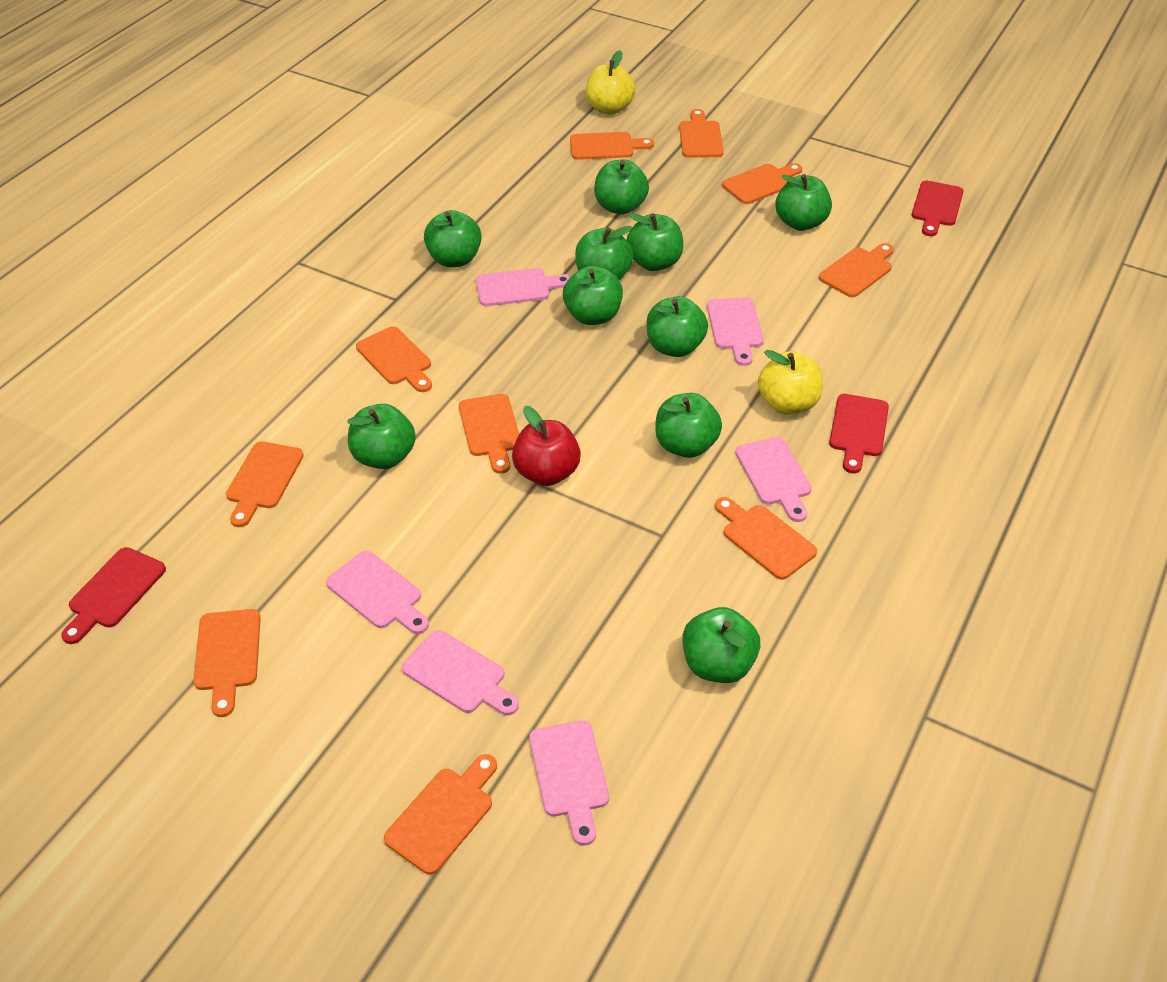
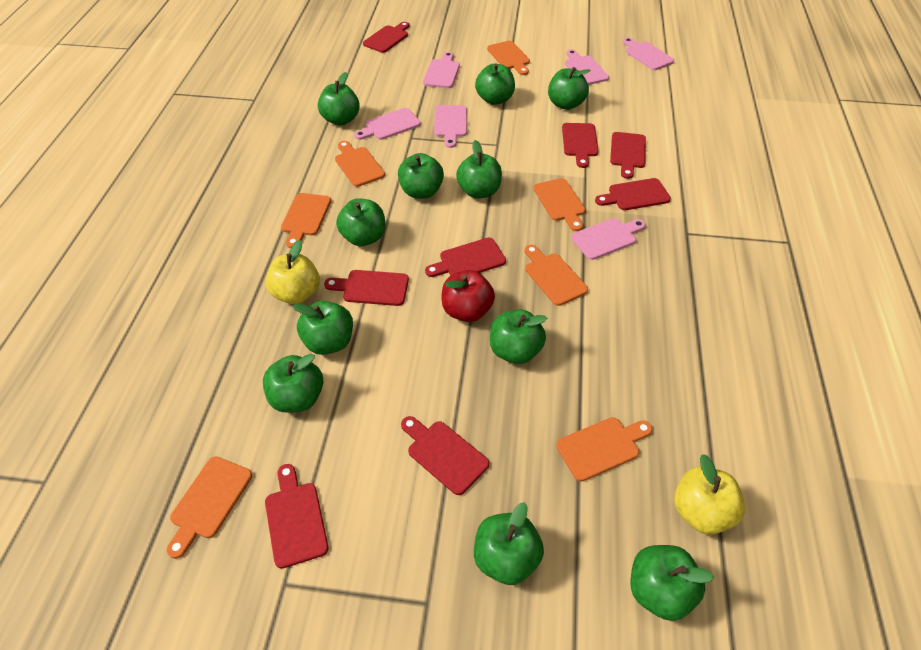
green apple: [347,404,416,469] [424,210,482,267] [563,266,623,325] [575,226,633,280] [594,159,649,214] [626,213,684,271] [647,296,708,357] [655,393,722,458] [682,607,760,683] [775,174,832,231] = 10 -> [263,354,323,413] [293,301,353,355] [318,72,360,125] [336,198,385,246] [398,153,444,199] [456,140,502,199] [474,502,544,585] [475,63,515,105] [490,309,547,364] [548,67,591,110] [631,545,715,621] = 11
orange cutting board: [193,609,261,717] [226,442,304,527] [356,326,432,392] [384,754,497,875] [459,394,519,474] [570,132,654,160] [679,109,724,158] [715,497,817,580] [722,163,802,204] [819,243,894,297] = 10 -> [167,456,252,559] [281,193,331,248] [335,141,385,187] [487,41,530,75] [525,245,588,306] [533,178,586,231] [556,417,652,482] = 7
red cutting board: [61,547,166,644] [829,394,889,473] [912,181,964,236] = 3 -> [265,464,328,569] [324,270,409,306] [363,22,410,53] [401,416,489,495] [425,238,506,277] [562,123,598,168] [595,178,671,210] [610,132,646,179] = 8

